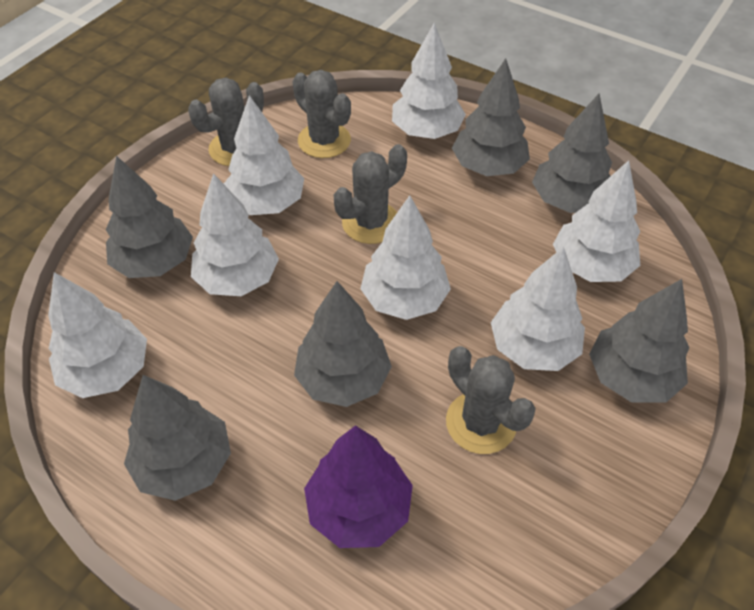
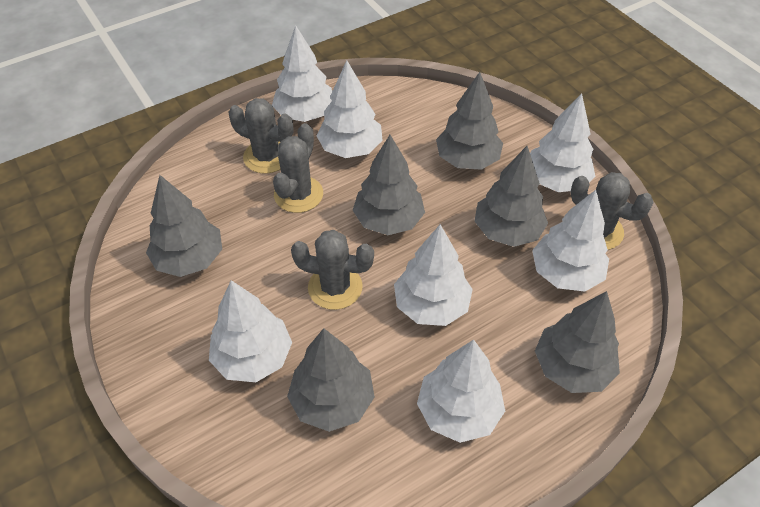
purple tree: [304,425,413,548] = 1 -> none = 0

